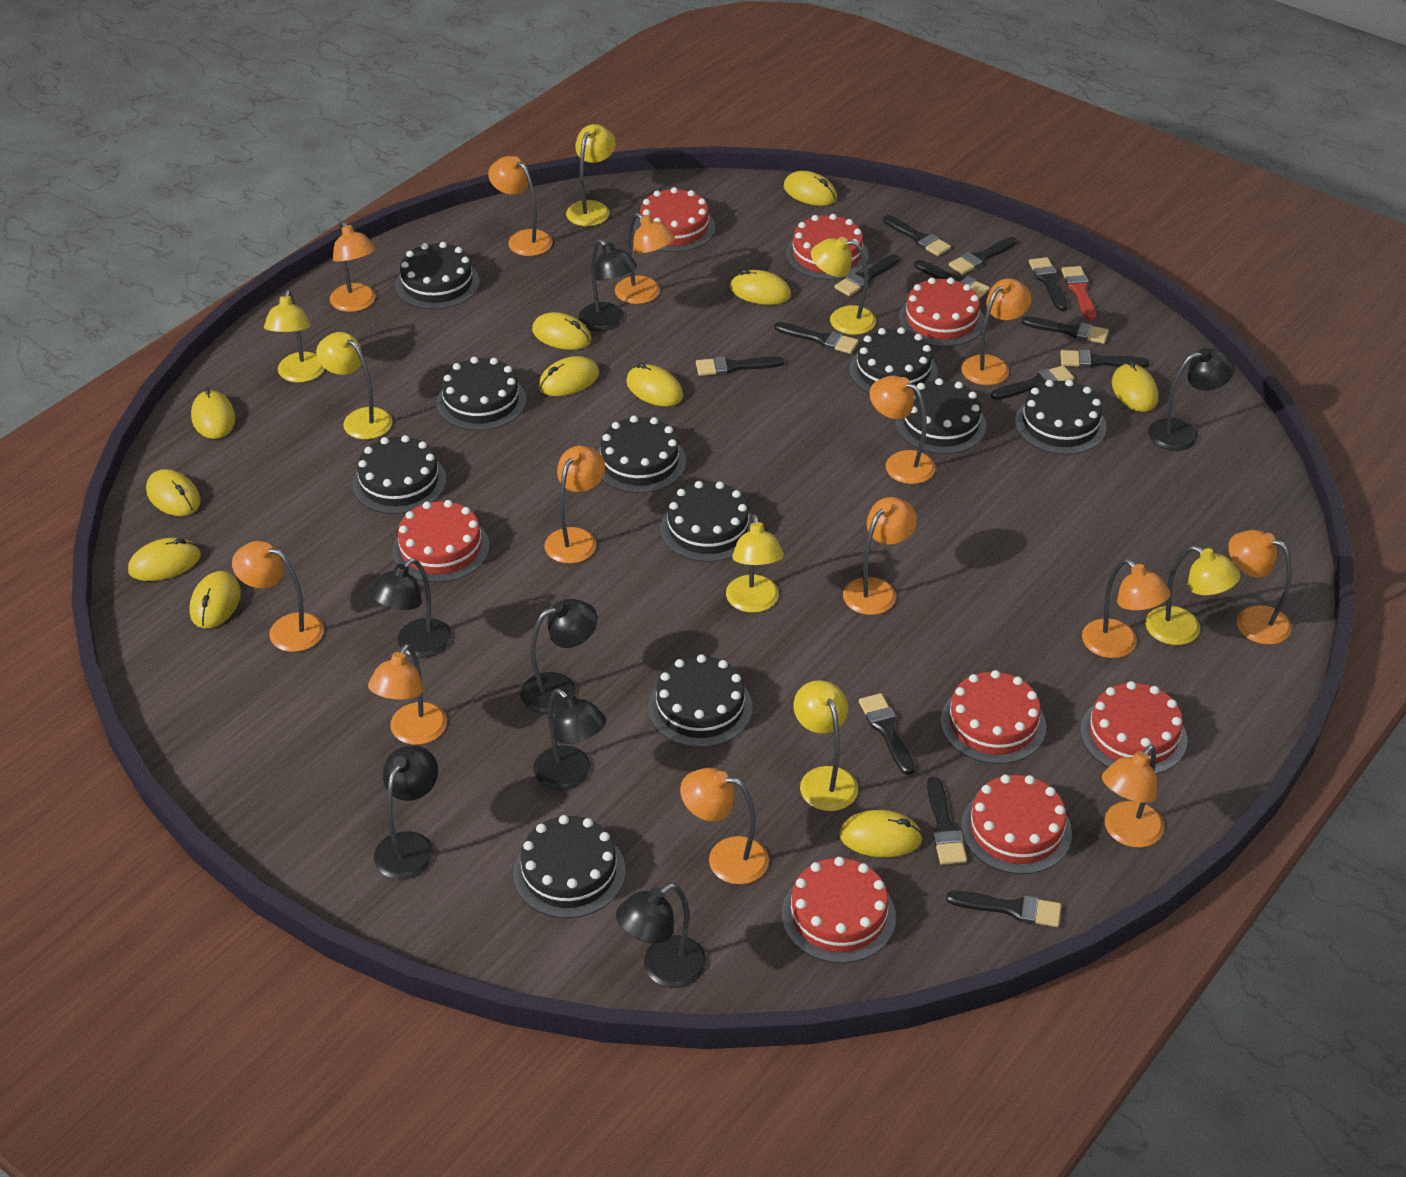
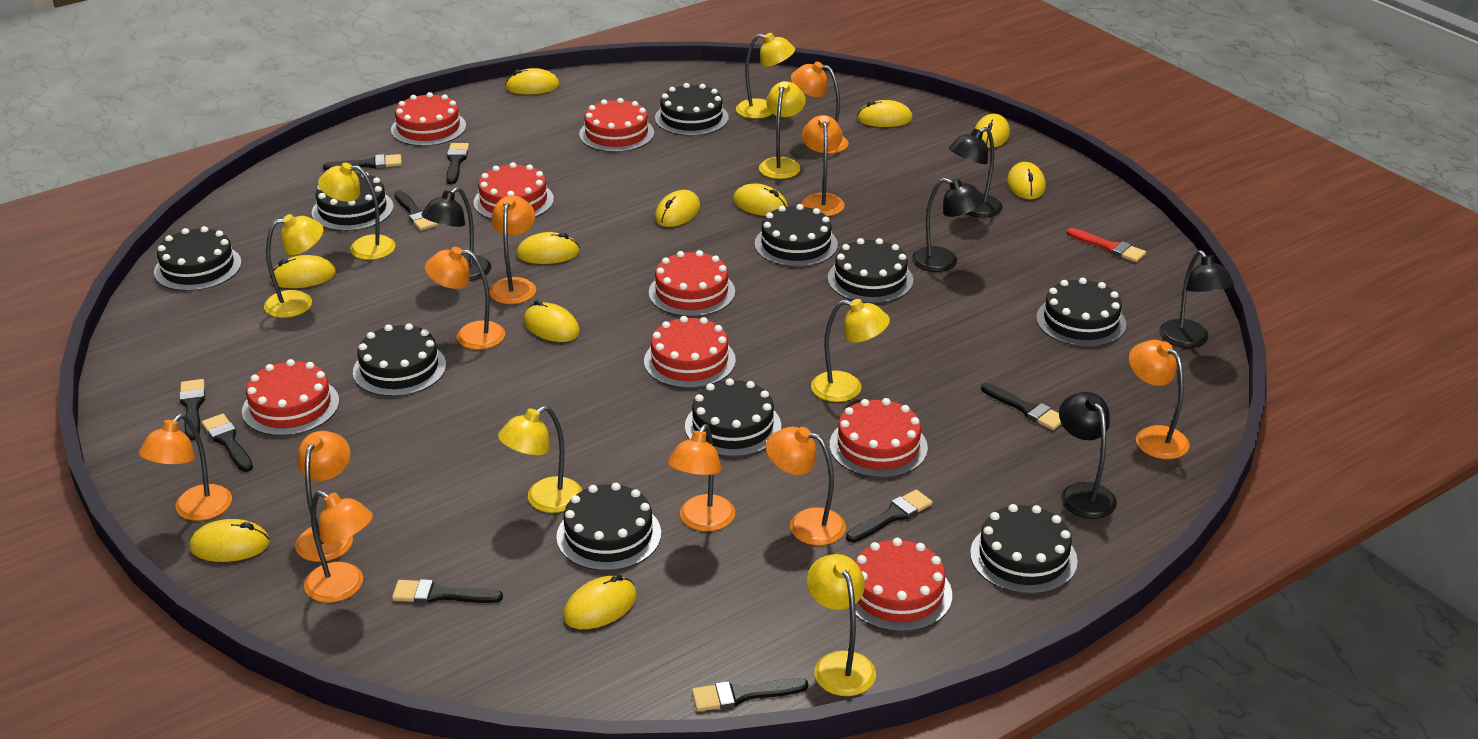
black brush: [696,356,784,376] [774,322,859,354] [834,254,899,296] [859,693,915,775] [883,215,951,256] [914,260,990,299] [927,777,967,865] [946,890,1062,927] [949,237,1017,274] [991,365,1074,400] [1021,316,1109,344] [1029,257,1068,311] [1060,350,1149,368] = 13 -> [179,379,205,440] [202,414,253,472] [323,154,402,170] [392,579,503,604] [394,190,438,231] [446,143,469,184] [692,678,808,711] [846,489,933,543] [981,383,1061,430] = 9
black lamp: [370,558,452,658] [374,745,438,879] [520,599,598,714] [533,688,606,790] [578,239,637,331] [616,884,707,988] [1148,348,1235,451] = 7 -> [421,187,491,281] [912,178,985,272] [949,127,1003,218] [1059,392,1117,519] [1159,250,1234,348] = 5
orange lamp: [232,541,324,652] [330,221,376,312] [368,644,447,745] [488,156,553,256] [544,446,605,564] [615,213,675,304] [680,768,769,884] [843,497,917,615] [869,375,936,484] [961,278,1032,385] [1082,559,1170,658] [1102,745,1164,848] [1228,530,1292,645] = 13 -> [139,414,232,521] [295,431,353,562] [304,491,373,603] [425,247,505,350] [489,195,536,304] [668,424,735,531] [766,427,846,545] [791,62,849,153] [802,115,845,216] [1129,340,1190,459] = 10

